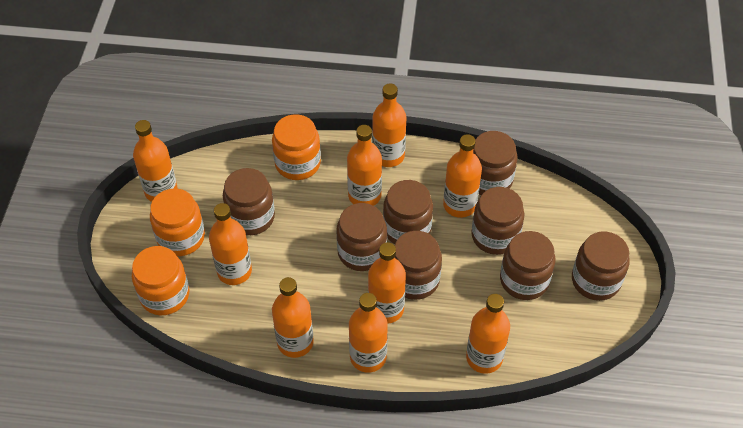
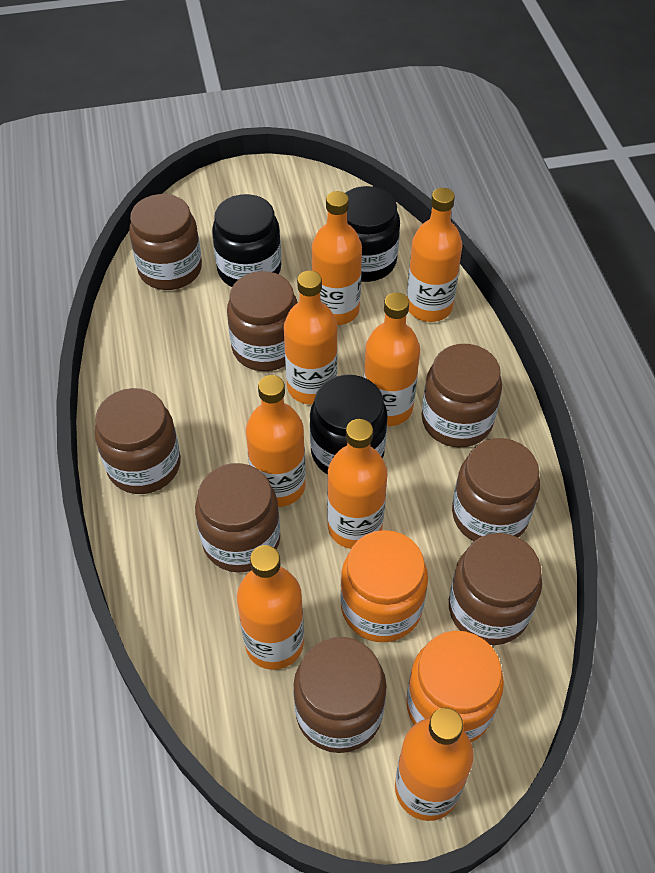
black jar: none = 0 -> [212,194,281,287] [310,375,388,475] [346,186,400,282] = 3
orange bottle: [133,120,177,202] [209,203,252,285] [272,277,314,358] [347,125,382,206] [349,293,388,373] [368,242,406,323] [372,84,406,167] [443,134,482,218] [466,294,510,374] = 9 -> [237,545,304,670] [246,375,306,507] [284,271,338,404] [312,191,362,325] [327,419,388,549] [364,293,420,426] [395,708,474,821] [407,188,462,322] = 8
orange jar: [132,246,189,315] [150,188,205,256] [272,114,321,180] = 3 -> [340,530,428,642] [406,631,504,742] = 2

